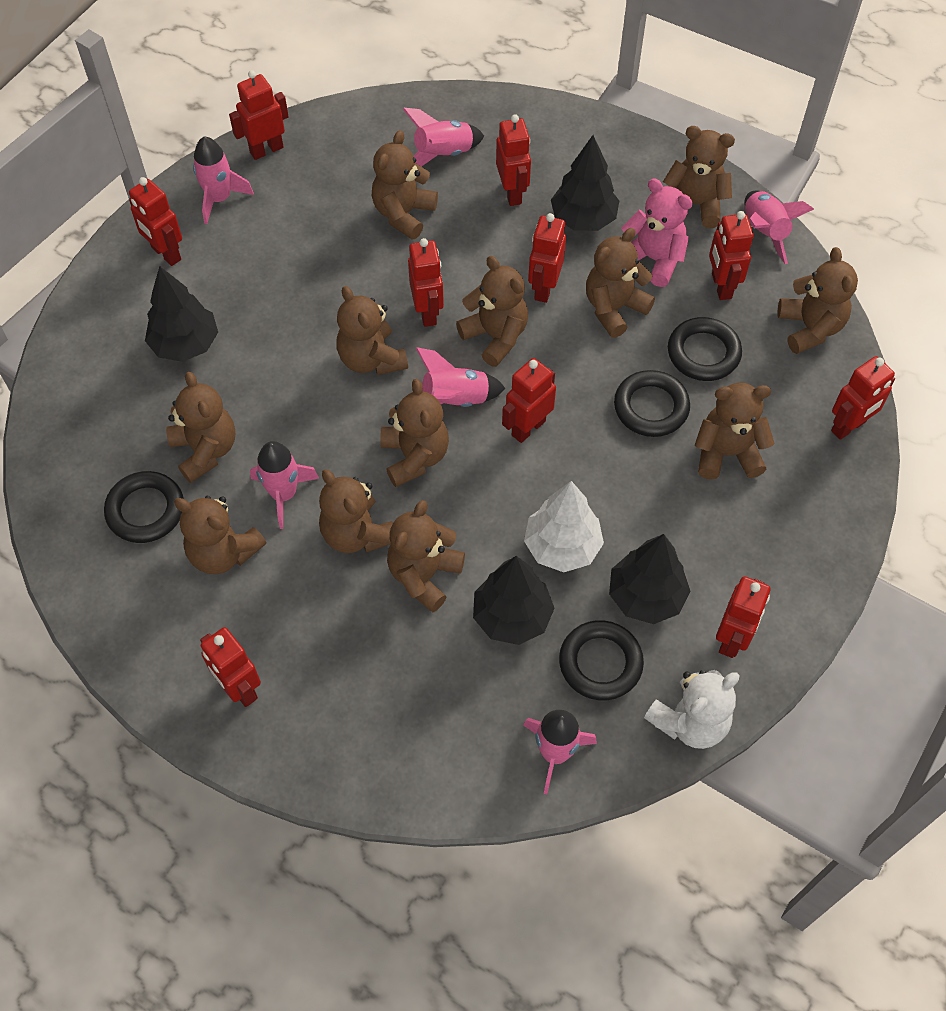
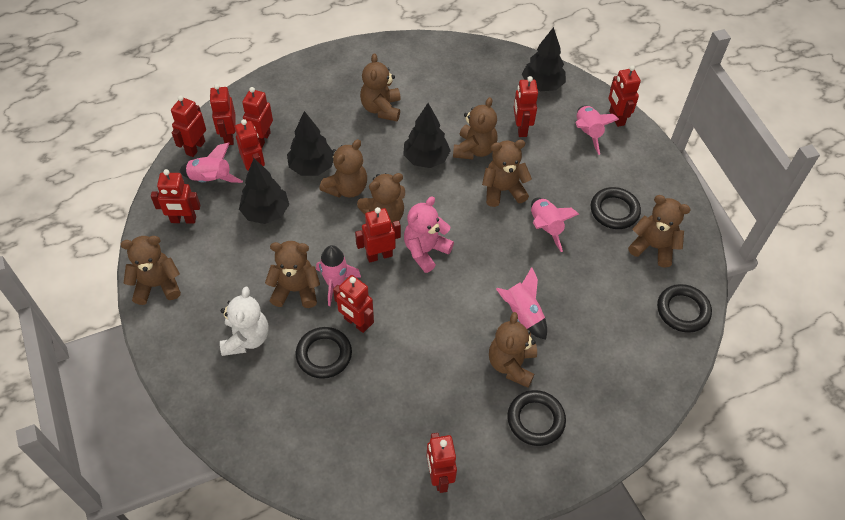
brown teddy bear: [166,372,235,483] [174,496,267,574] [319,469,393,553] [336,286,408,375] [372,130,438,240] [380,379,449,487] [387,500,465,612] [456,256,528,367] [586,228,655,338] [663,126,735,228] [695,382,775,480] [777,247,858,354] = 12 -> [120,236,181,305] [265,241,320,308] [319,139,367,198] [357,173,405,223] [360,53,401,121] [453,97,498,159] [482,140,532,207] [489,312,537,388] [628,195,691,268] = 9
pink rocket: [193,137,254,224] [250,441,319,529] [403,108,484,167] [416,347,505,407] [523,710,597,795] [745,191,814,264] = 6 -> [180,143,243,183] [316,245,361,306] [496,267,547,340] [531,198,579,252] [576,105,619,155] = 5
white tree: [524,481,604,572] = 1 -> none = 0

